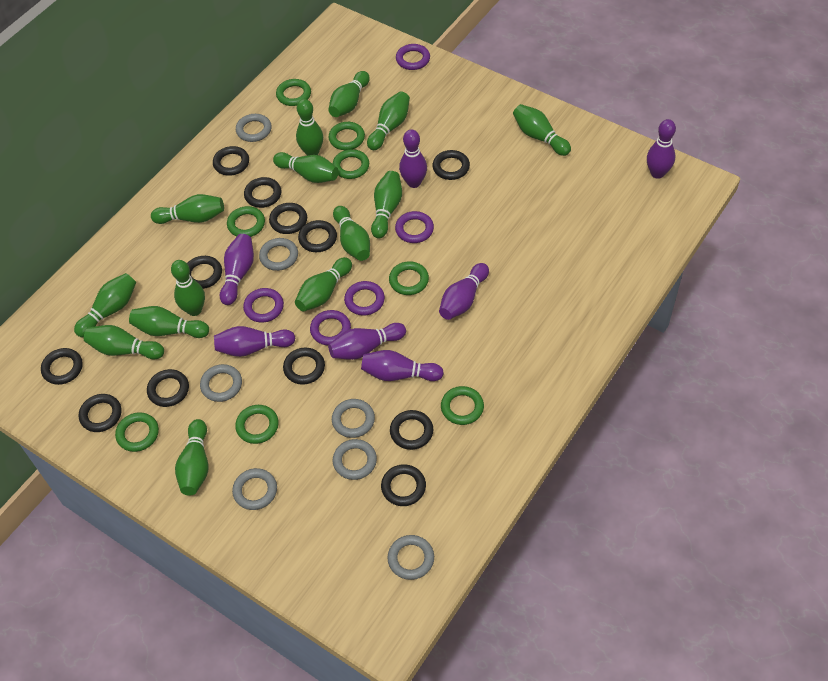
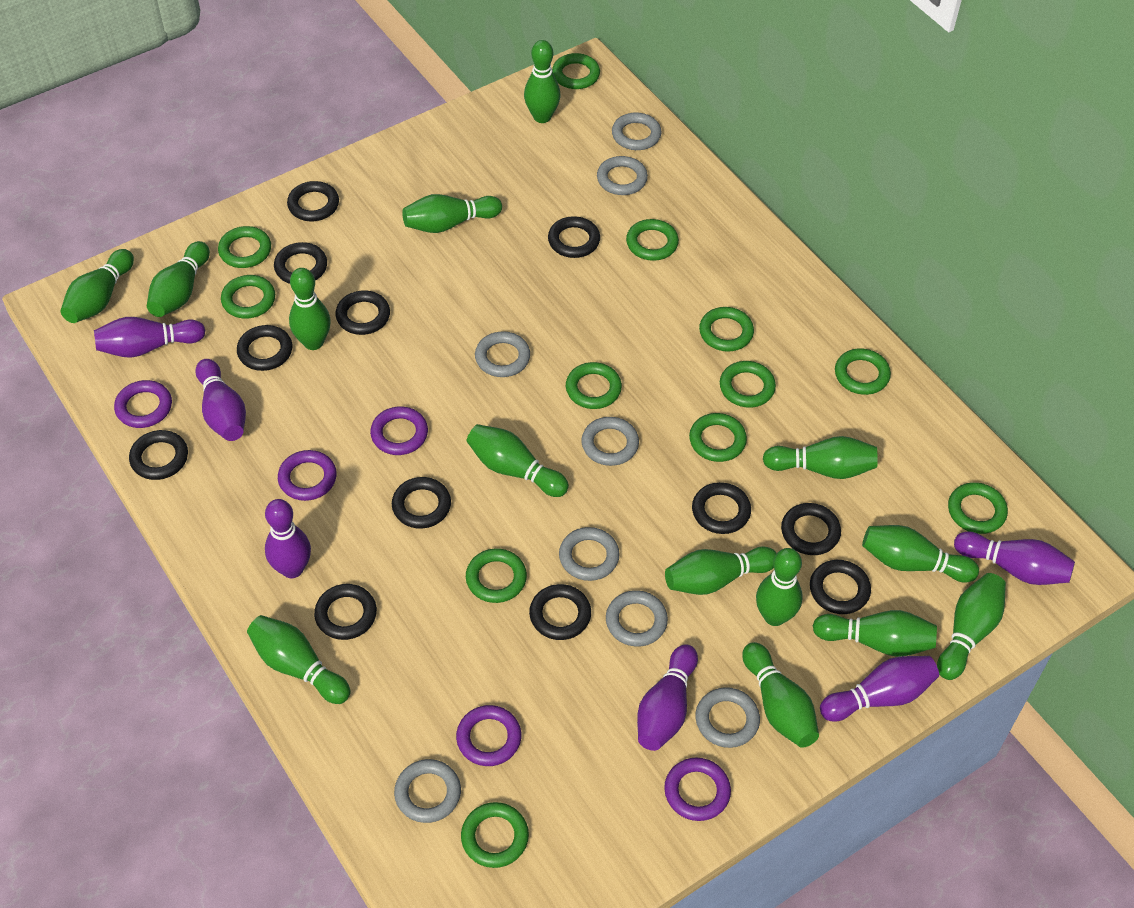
green ring: [115,412,159,452] [227,206,265,237] [235,405,279,444] [276,79,311,106] [329,122,365,150] [333,149,369,179] [389,261,429,295] [441,386,484,425] = 8 -> [218,226,271,268] [221,275,275,319] [461,802,529,868] [466,548,527,603] [552,53,600,89] [566,362,622,409] [626,219,679,261] [689,413,747,462] [699,307,754,352] [720,361,776,407] [835,348,891,395] [948,482,1008,534] = 12
grey ring: [200,364,242,402] [232,468,277,510] [236,114,272,142] [259,238,298,271] [332,399,375,438] [333,439,377,480] [388,535,434,580] = 7 -> [394,759,461,823] [475,331,530,377] [559,527,620,581] [581,417,639,466] [597,156,648,195] [606,590,668,647] [612,112,662,150] [695,687,760,748] = 8
purple bowling pin: [214,326,295,357] [220,234,254,305] [328,323,406,360] [361,350,444,381] [399,129,427,188] [439,263,489,320] [647,119,676,179] = 7 -> [94,317,205,358] [195,359,246,441] [265,499,311,578] [637,644,698,751] [820,656,939,722] [954,531,1075,585] = 6

